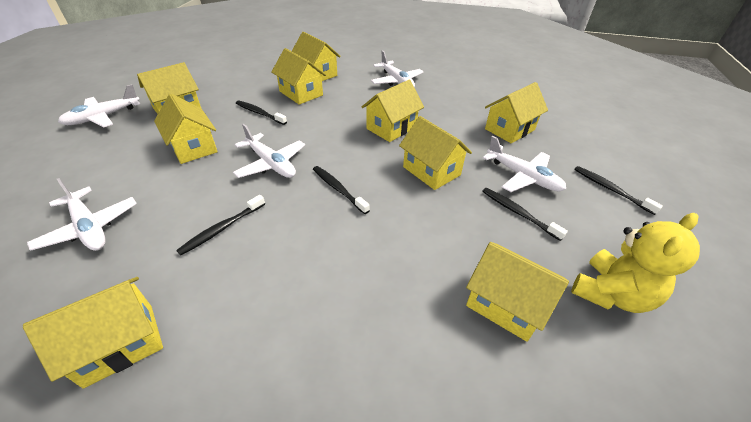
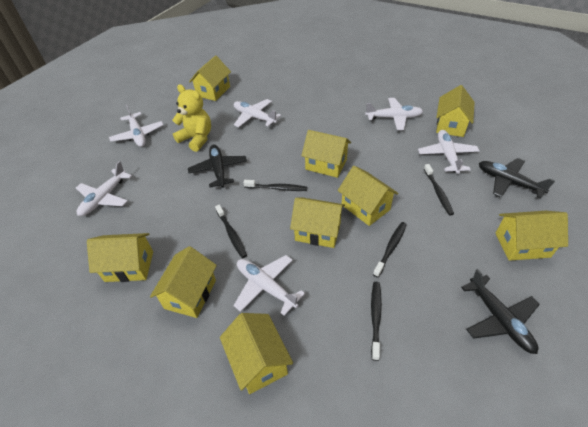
black plane: none = 0 -> [188,145,247,188] [461,269,540,354] [479,158,555,198] = 3
white plane: [27,178,137,251] [58,84,140,127] [233,124,305,178] [371,50,424,87] [483,136,566,192] = 5 -> [76,161,132,216] [109,105,163,147] [233,255,305,316] [234,99,281,127] [365,98,423,130] [418,130,479,174] = 6

